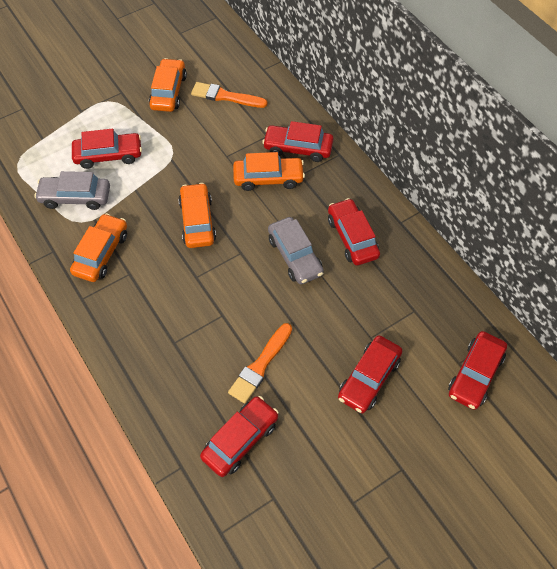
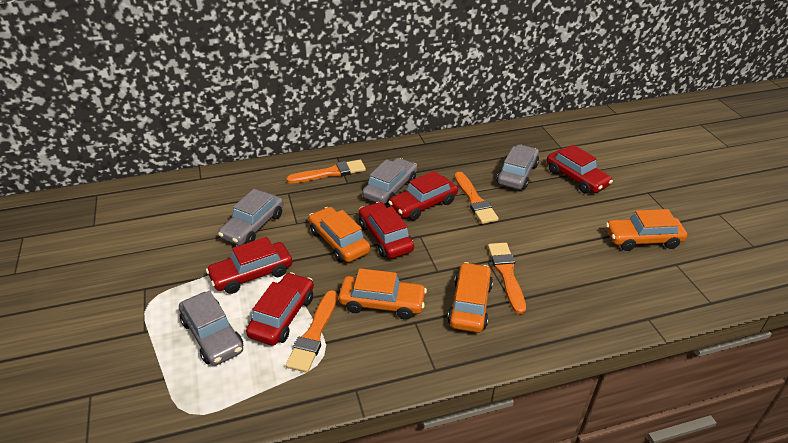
grey car: [34,171,110,210] [268,217,324,284] = 2 -> [179,291,243,366] [218,189,283,246] [362,158,417,205] [497,144,539,190] = 4
orange brush: [191,82,268,108] [228,323,292,404] = 2 -> [286,160,366,183] [286,290,338,373] [455,172,499,224] [488,243,526,314] = 4
red car: [72,129,142,169] [200,396,279,477] [262,121,333,162] [328,198,380,266] [338,335,402,413] [448,331,507,410] = 6 -> [206,237,292,294] [246,272,314,346] [359,202,414,258] [388,171,458,221] [546,145,613,193] = 5

